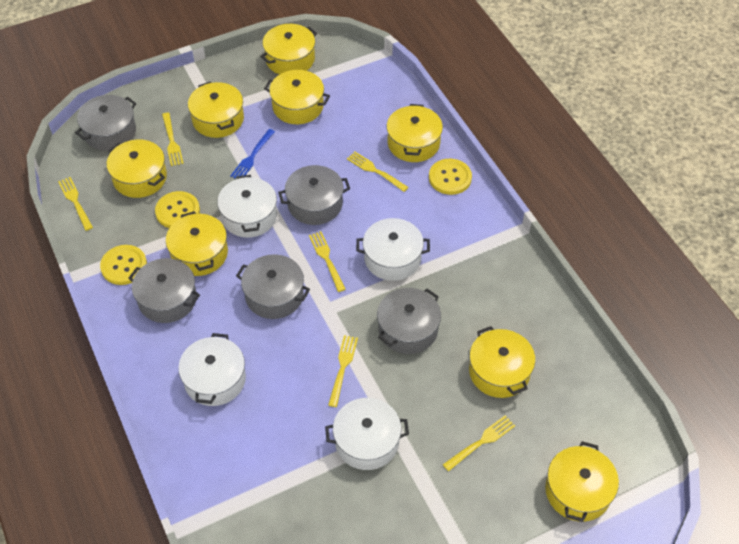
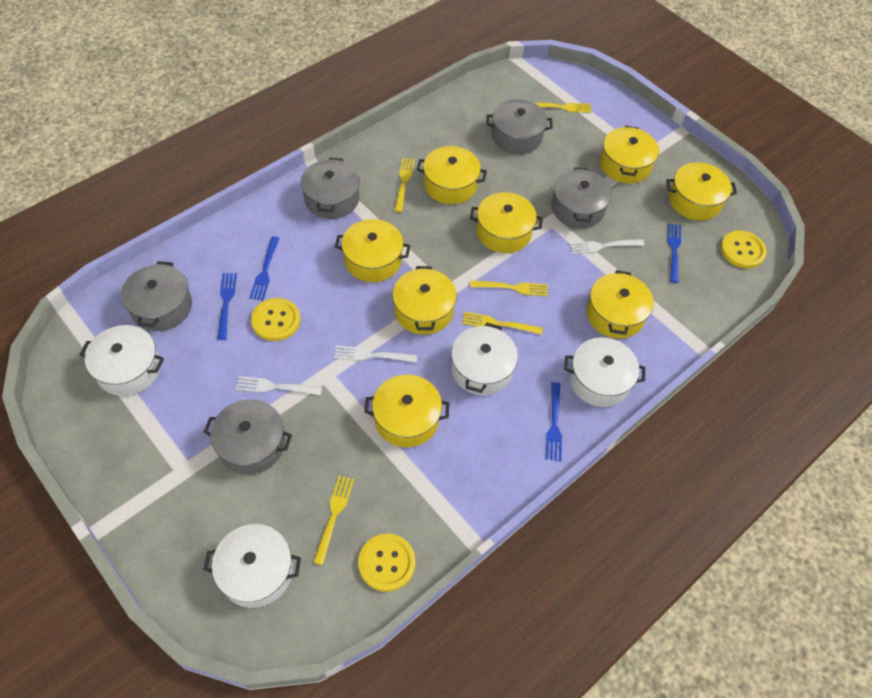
blue fork: [230,129,275,178] = 1 -> [217,273,237,340] [249,236,279,301] [546,382,562,461] [668,223,681,283] = 4
white fork: none = 0 -> [236,376,322,395] [334,345,418,363] [570,239,644,254] = 3
yellow fork: [58,177,93,231] [162,113,184,166] [309,231,346,292] [328,335,358,407] [347,151,409,192] [443,415,515,471] = 6 -> [313,476,354,565] [394,158,415,212] [462,312,543,335] [470,280,548,296] [535,103,592,113] = 5

